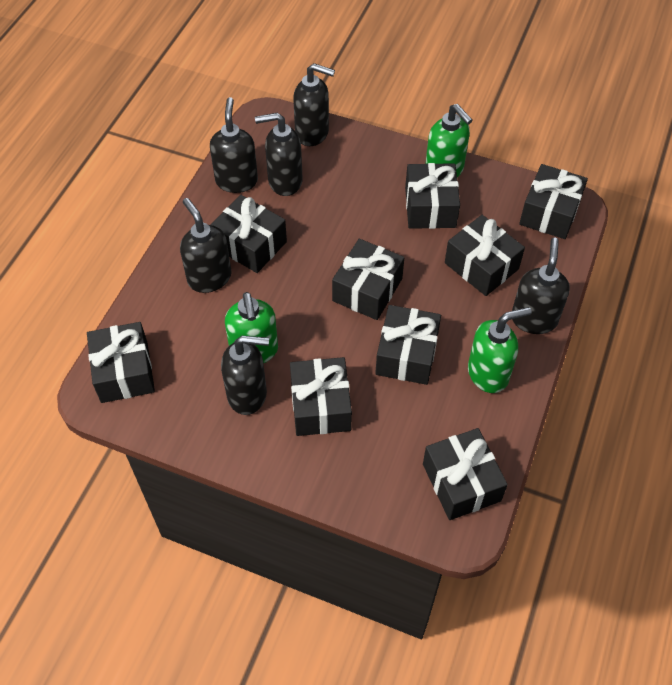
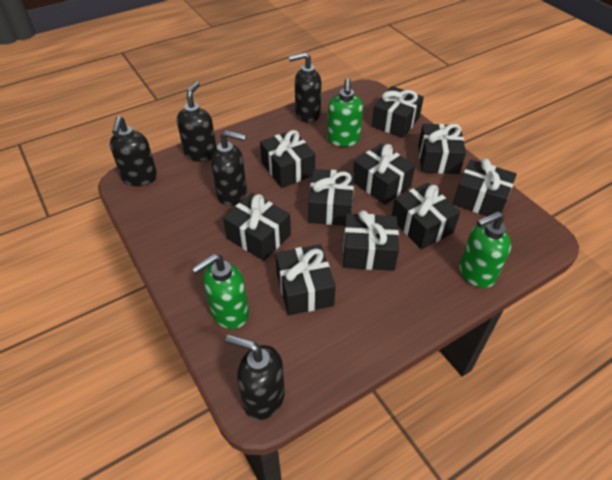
black gift: [87,322,155,403] [210,195,287,273] [290,357,352,436] [332,239,404,320] [375,305,441,385] [405,163,460,229] [423,428,508,520] [445,215,525,296] [519,164,588,239] = 9 -> [223,193,291,261] [260,130,315,188] [275,244,336,316] [308,169,354,226] [343,210,399,271] [353,144,415,205] [372,86,424,138] [392,183,460,249] [418,124,466,174] [453,159,517,216] = 10
black soap dispenser: [180,198,232,293] [210,97,258,193] [221,336,269,415] [255,113,303,196] [293,63,335,146] [512,238,570,334] = 6 -> [110,116,157,186] [177,82,217,162] [211,130,247,206] [226,335,285,420] [289,52,321,123] = 5

